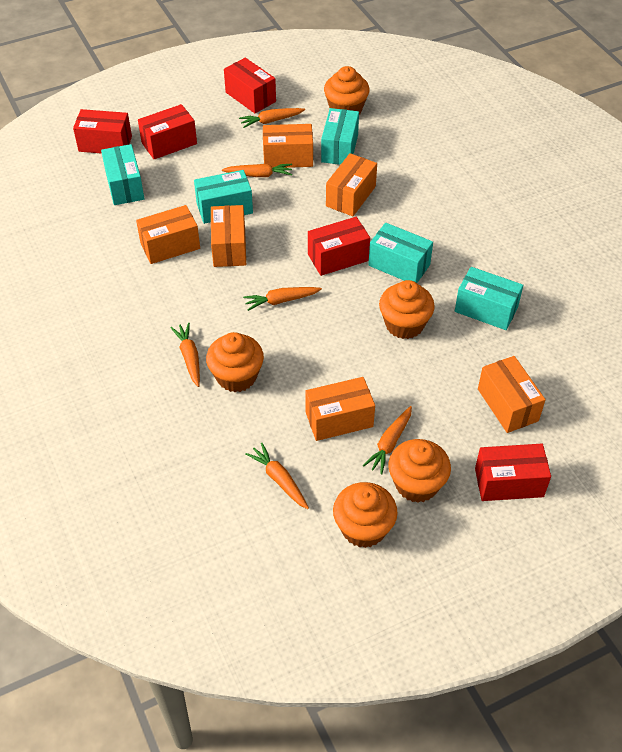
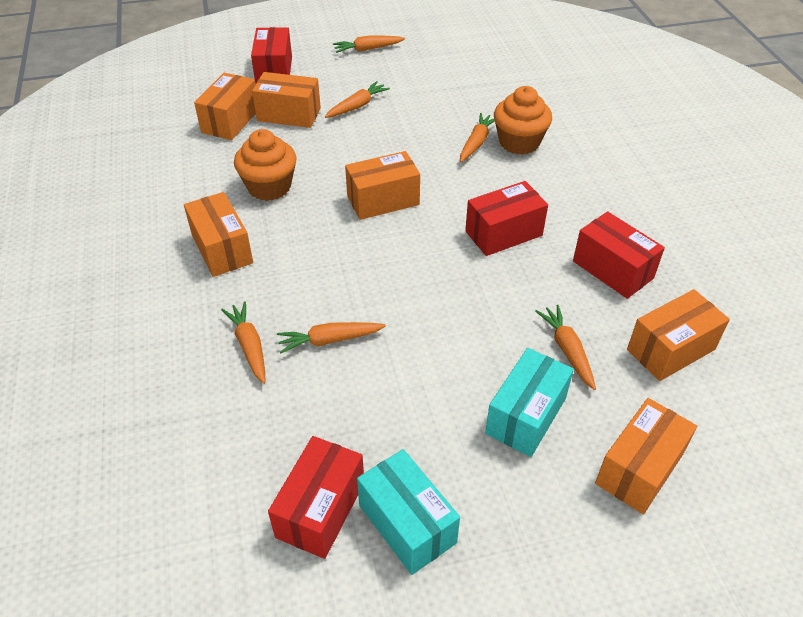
orange cupcake: [206,332,264,392] [324,66,370,114] [333,482,398,548] [379,280,435,339] [389,439,451,503] = 5 -> [234,129,297,201] [494,86,552,155] = 2
red box: [73,109,132,154] [138,104,197,159] [224,58,276,113] [308,217,370,276] [475,444,551,501] = 5 -> [251,27,292,84] [268,436,364,559] [465,181,548,256] [573,211,665,299] = 4
turquoise box: [101,144,144,205] [194,170,253,224] [321,108,359,165] [368,223,433,283] [455,267,523,330] = 5 -> [357,449,460,575] [485,348,574,457] = 2

